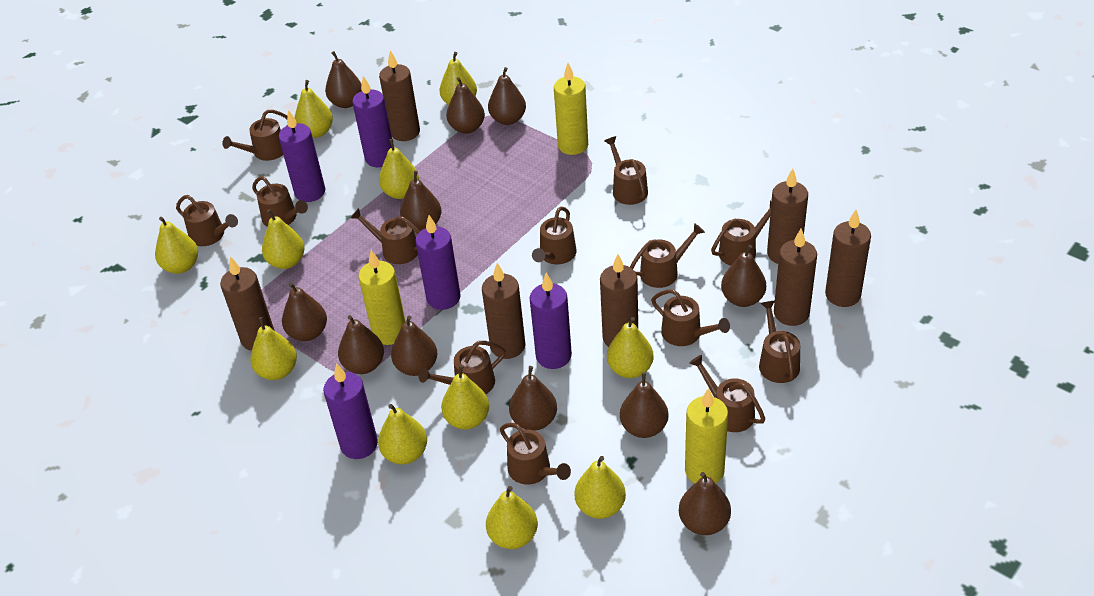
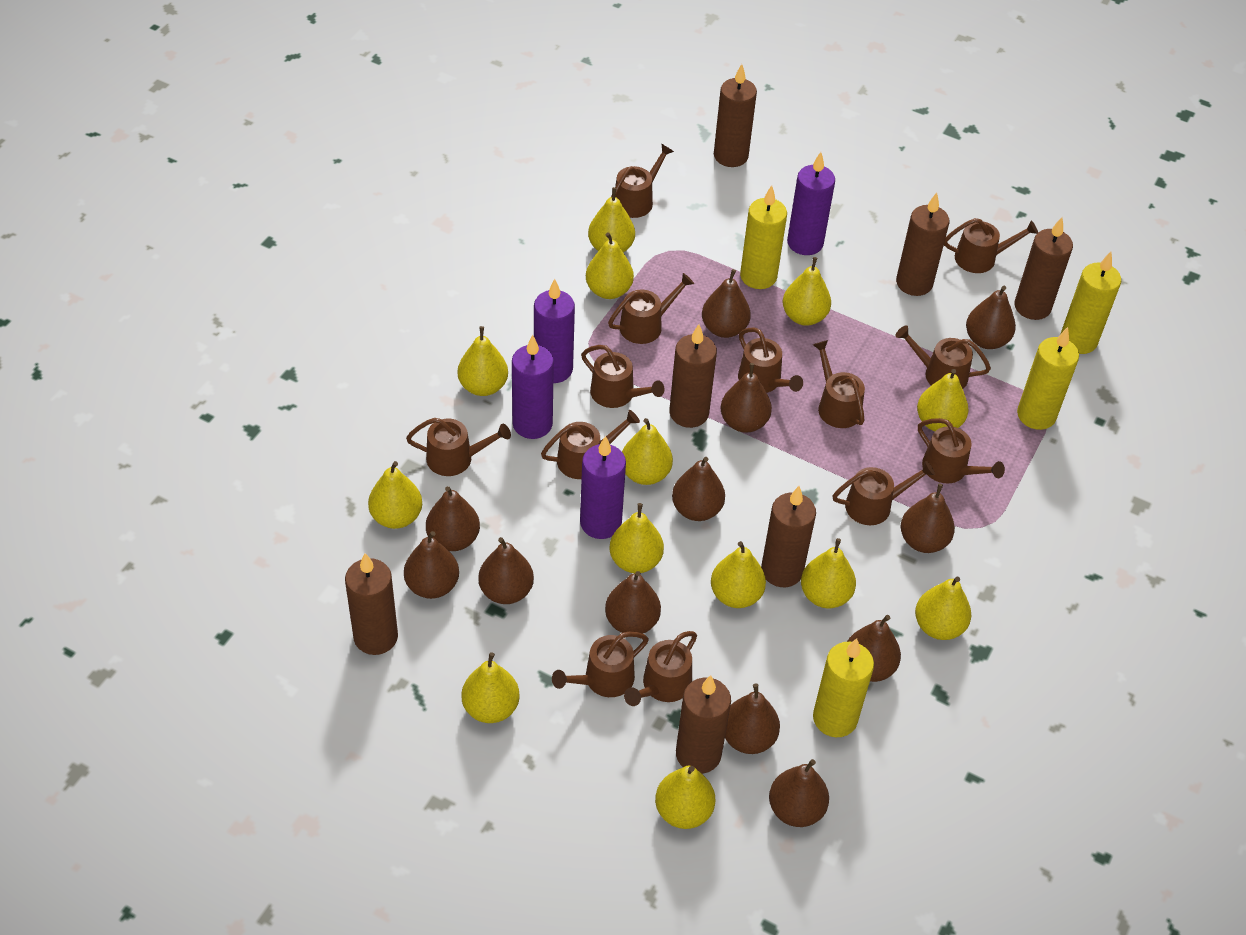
brown pear: [282,283,327,341] [325,51,362,108] [338,315,384,374] [391,316,437,376] [400,171,441,231] [446,77,485,134] [488,67,526,125] [509,366,557,431] [620,372,668,438] [679,472,731,535] [721,245,766,307] = 11 -> [404,531,459,599] [426,486,480,551] [478,537,534,604] [605,571,661,634] [672,457,725,521] [702,269,751,338] [721,363,772,433] [725,684,780,754] [769,759,829,827] [847,615,901,682] [901,483,955,553] [966,286,1016,349] = 12
purple candle: [279,110,325,202] [323,363,378,459] [352,76,392,167] [415,215,460,310] [530,273,572,369] = 5 -> [512,335,554,439] [534,279,575,383] [580,436,626,539] [787,152,835,255] = 4
yellow candle: [358,250,406,345] [554,63,588,155] [685,388,728,483] = 3 -> [740,185,787,289] [813,638,874,737] [1017,327,1079,430] [1061,252,1121,354] = 4
yellow pear: [155,217,198,274] [250,317,297,380] [262,209,305,269] [295,80,333,138] [378,404,427,464] [379,139,419,199] [439,52,477,105] [441,365,489,429] [486,486,538,549] [574,456,626,519] [607,317,654,378] = 11 -> [368,461,422,529] [458,326,508,396] [461,652,520,723] [586,232,634,299] [588,187,635,253] [609,503,664,573] [622,418,673,485] [655,766,715,829] [711,541,766,608] [783,257,831,326] [801,538,856,608] [915,577,971,640] [917,369,969,431] = 13

